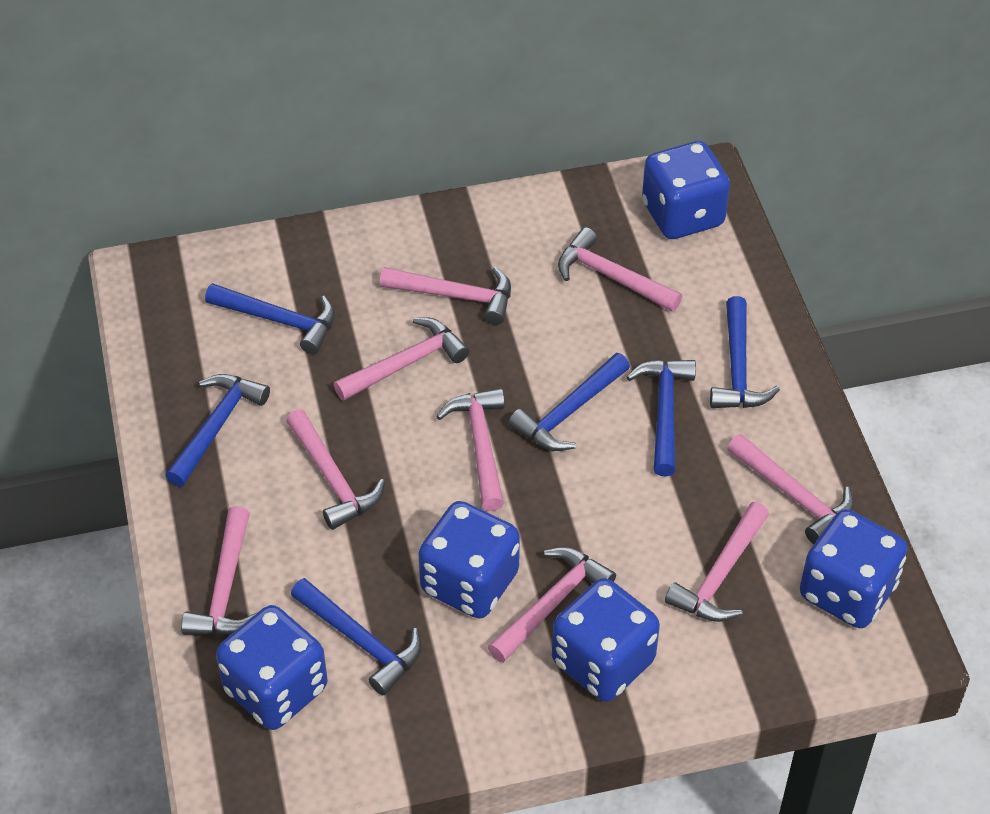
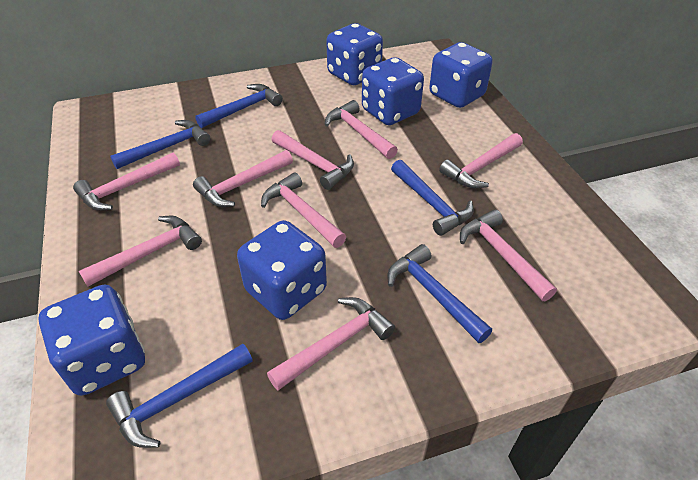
blue hammer: [165,374,270,487] [205,283,335,354] [291,578,422,695] [508,353,630,451] [627,360,696,476] [710,296,780,408] = 6 -> [106,344,253,448] [110,120,210,169] [195,84,283,128] [387,244,492,343] [391,160,474,236] = 5

